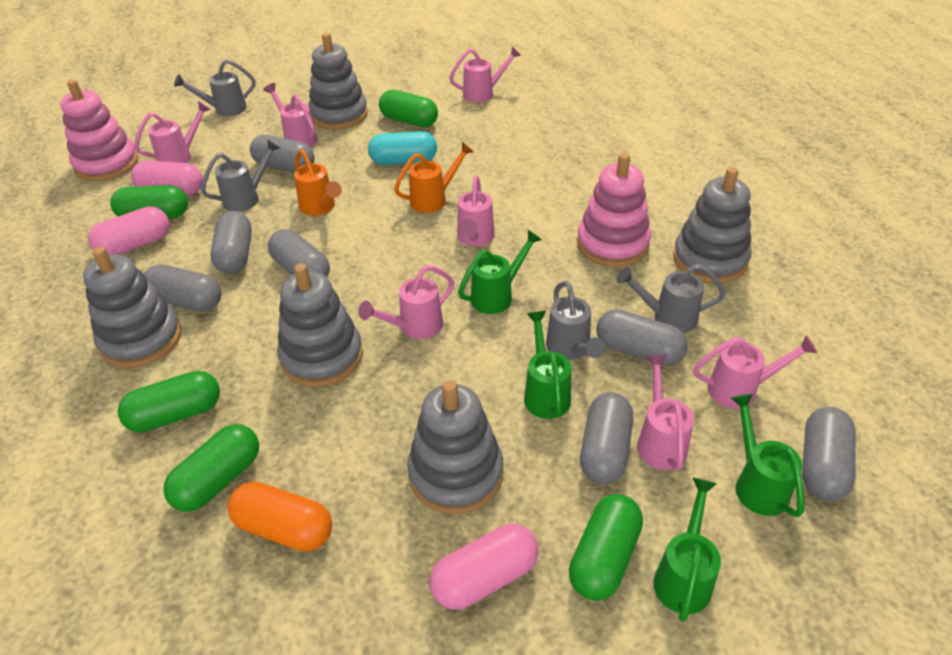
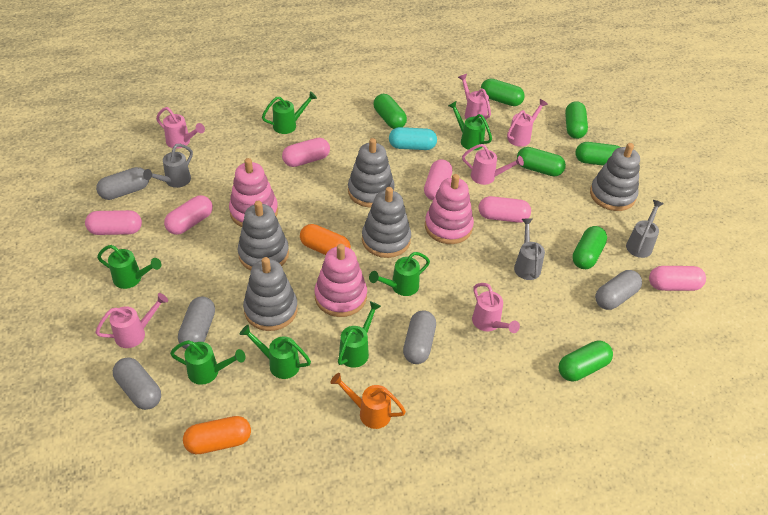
green capsule: [110,185,188,219] [118,371,220,432] [163,424,259,512] [379,90,438,127] [569,494,643,601] = 5 -> [373,94,407,129] [481,79,525,106] [517,147,566,177] [558,340,613,382] [565,101,588,139] [572,226,607,269] [575,142,620,166] = 7
green watering can: [458,230,542,314] [524,311,571,419] [653,477,721,622] [731,394,805,517] = 4 -> [97,245,161,289] [170,340,245,385] [240,325,311,379] [262,91,317,134] [338,301,381,368] [369,252,430,296] [448,101,492,150] = 7
grey capsule: [144,264,221,312] [210,211,252,274] [250,135,315,172] [268,229,330,277] [580,392,633,484] [596,309,688,366] [802,407,856,501] = 7 -> [96,167,149,200] [113,358,161,410] [178,296,215,349] [403,310,436,364] [595,270,642,310] = 5
grey watering can: [174,59,256,116] [201,139,280,212] [546,281,605,360] [616,264,726,333] = 4 -> [143,144,193,188] [514,218,545,280] [626,200,664,258] = 3
orange capsule: [227,482,332,552] = 1 -> [183,416,251,454] [300,224,351,255] = 2
orange watering can: [294,149,342,216] [394,142,474,213] = 2 -> [330,373,406,429] = 1
pink capsule: [88,207,169,255] [131,160,203,195] [430,524,539,610] = 3 -> [85,210,142,235] [164,195,213,235] [282,138,330,167] [424,159,452,200] [479,196,531,223] [649,266,706,291] = 6
pink stacking toy: [60,79,138,181] [577,153,651,267] = 2 -> [229,158,278,227] [314,244,367,317] [425,174,474,244] = 3
pink watering can: [134,101,211,163] [263,83,317,147] [358,265,454,339] [449,46,521,103] [457,176,495,246] [637,355,694,470] [693,336,817,409] = 7 -> [95,293,168,348] [156,107,205,149] [458,74,491,120] [462,144,524,185] [472,283,520,333] [507,99,548,147] = 6

